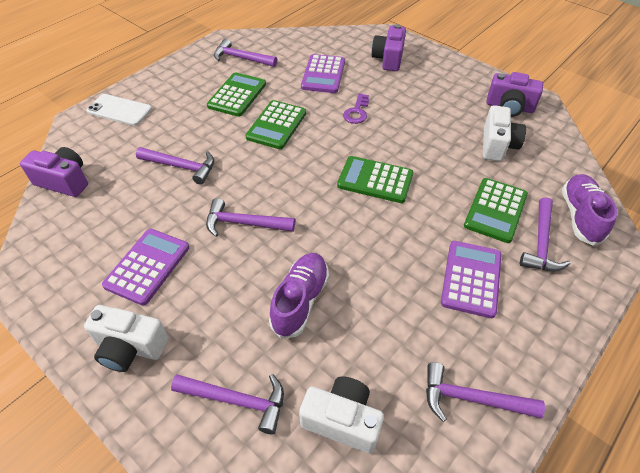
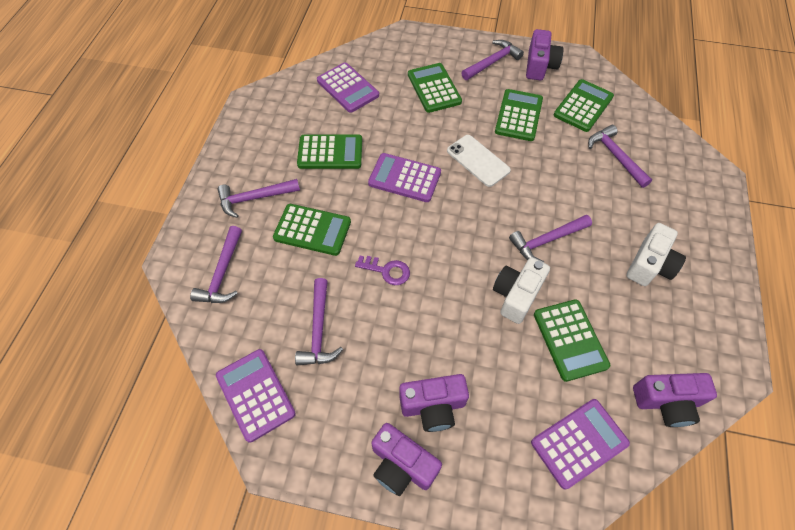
green calculator: [207,72,266,117] [245,100,306,149] [337,156,414,203] [464,178,528,243] = 4 -> [273,204,351,256] [297,135,362,169] [408,63,462,113] [495,89,543,141] [534,299,610,382] [554,79,614,132] = 6
purple calculator: [102,229,189,306] [301,54,345,93] [441,241,502,318] = 3 -> [216,349,296,443] [317,62,379,113] [368,153,441,202] [531,399,630,490] = 4
purple camera: [20,147,88,197] [371,24,406,71] [486,72,543,117] = 3 -> [371,423,442,496] [399,374,469,432] [526,29,564,80] [633,373,717,427] = 4
purple shoe: [269,253,329,339] [562,174,618,246] = 2 -> none = 0
white camera: [84,305,168,372] [299,376,384,454] [483,105,526,161] = 3 -> [493,257,550,324] [626,223,686,286] = 2

